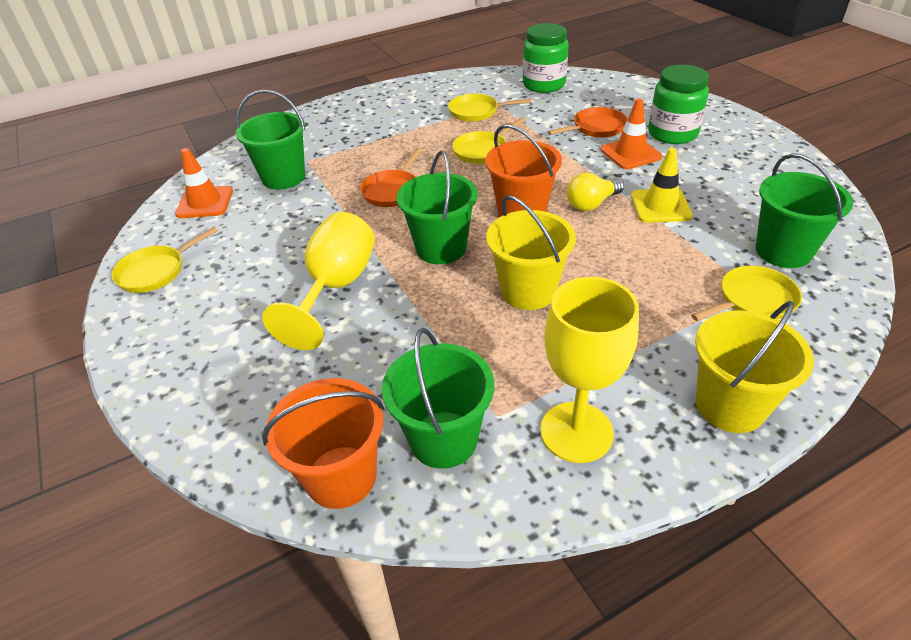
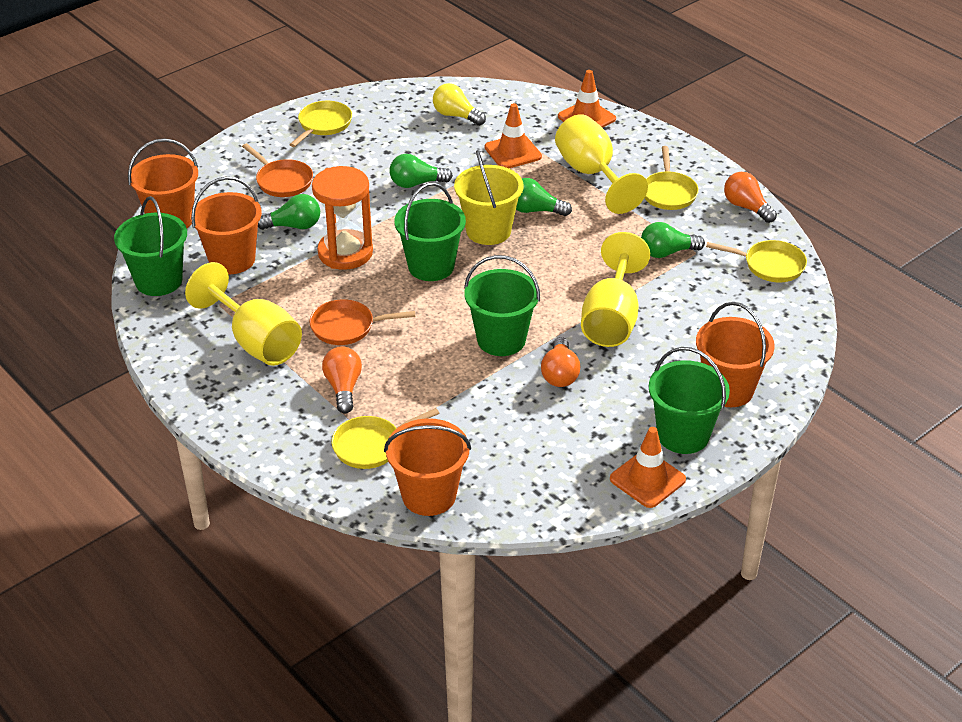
green jar: [523,23,569,93] [648,65,709,144] = 2 -> none = 0
green light bulb: none = 0 -> [258,194,320,230] [389,154,453,188] [516,178,572,216] [641,222,705,258] = 4
orange bucket: [262,378,384,509] [485,124,562,217] = 2 -> [128,138,198,228] [190,177,262,274] [384,418,471,516] [696,302,775,407] = 4
orange hourglass: none = 0 -> [312,166,373,270] = 1
orange light bulb: none = 0 -> [322,346,362,413] [541,337,580,387] [724,172,777,223] = 3
orange traffic cone: [175,148,233,218] [601,99,662,169] = 2 -> [485,103,542,168] [558,70,616,128] [610,427,686,508] = 3
yellow bucket: [486,195,576,310] [695,301,814,433] = 2 -> [454,150,524,245] = 1
yellow goblet: [262,212,375,350] [540,277,639,463] = 2 -> [185,262,302,366] [555,114,648,214] [581,232,650,347] = 3
yellow traffic cone: [631,148,693,223] = 1 -> none = 0

